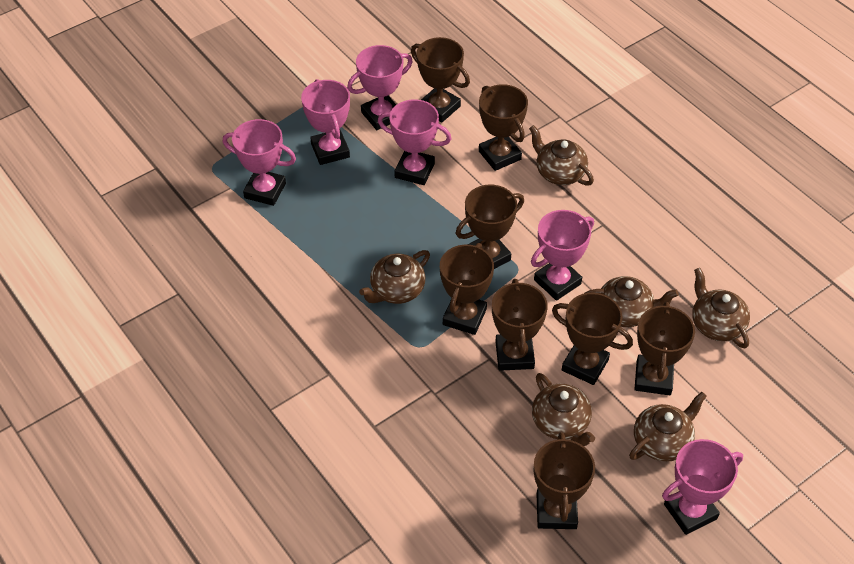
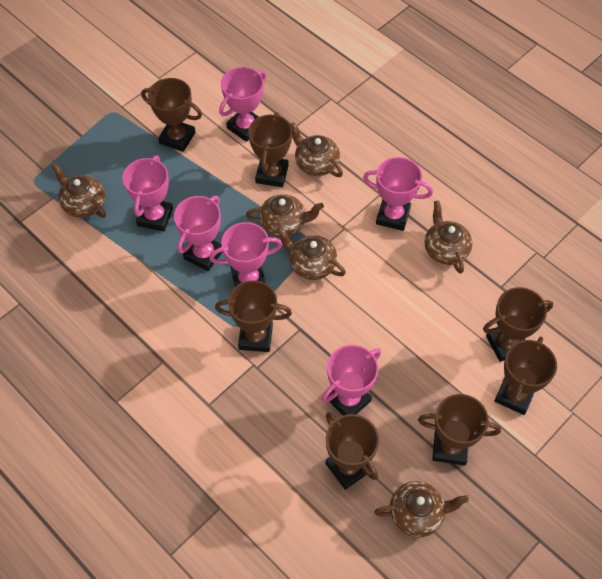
brown trophy: [411,37,470,123] [440,243,494,335] [456,185,524,269] [479,84,528,171] [492,279,548,371] [534,432,595,529] [552,293,633,385] [635,302,695,395] = 8 -> [141,78,202,152] [215,280,292,352] [248,113,292,187] [326,412,379,490] [418,394,501,466] [483,287,553,362] [494,337,557,415] = 7

